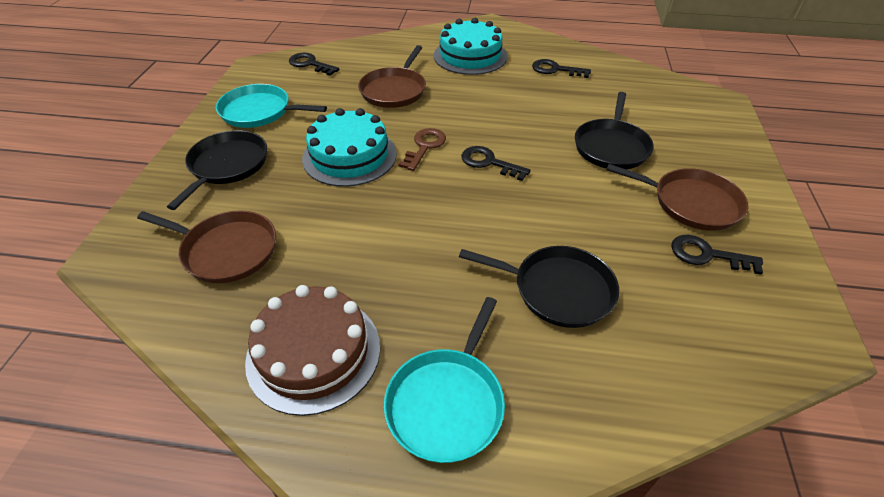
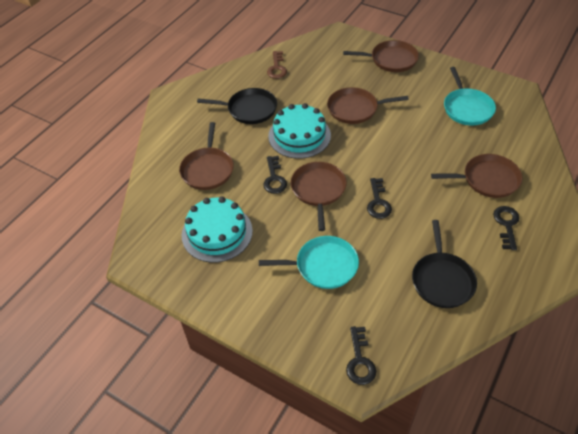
black pan: [167,130,267,210] [459,246,619,328] [575,92,654,170] = 3 -> [197,88,277,124] [412,220,477,308] = 2
brown cake: [245,285,380,416] = 1 -> none = 0
brown pan: [137,210,276,283] [358,45,426,108] [606,164,748,231] = 3 -> [179,122,234,190] [291,162,347,231] [327,87,409,124] [343,40,419,72] [431,154,522,198] = 5

